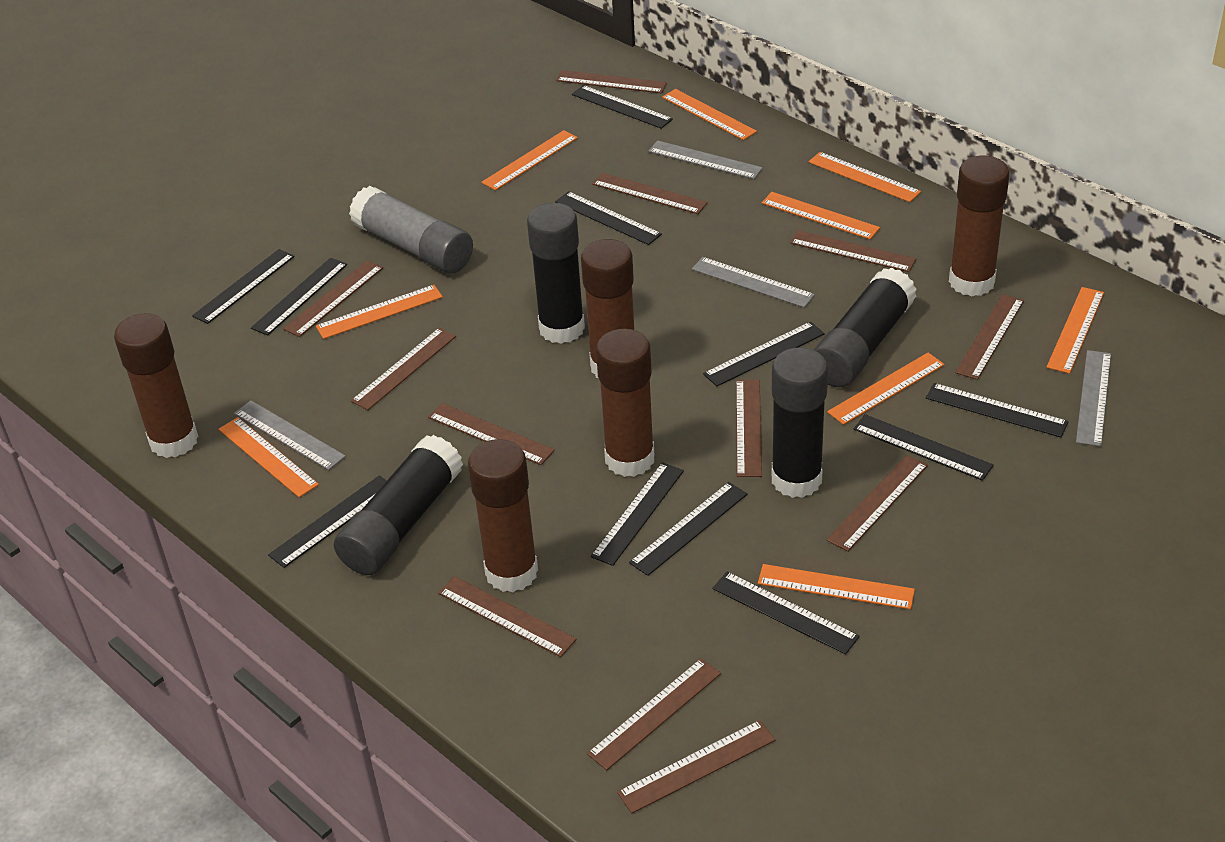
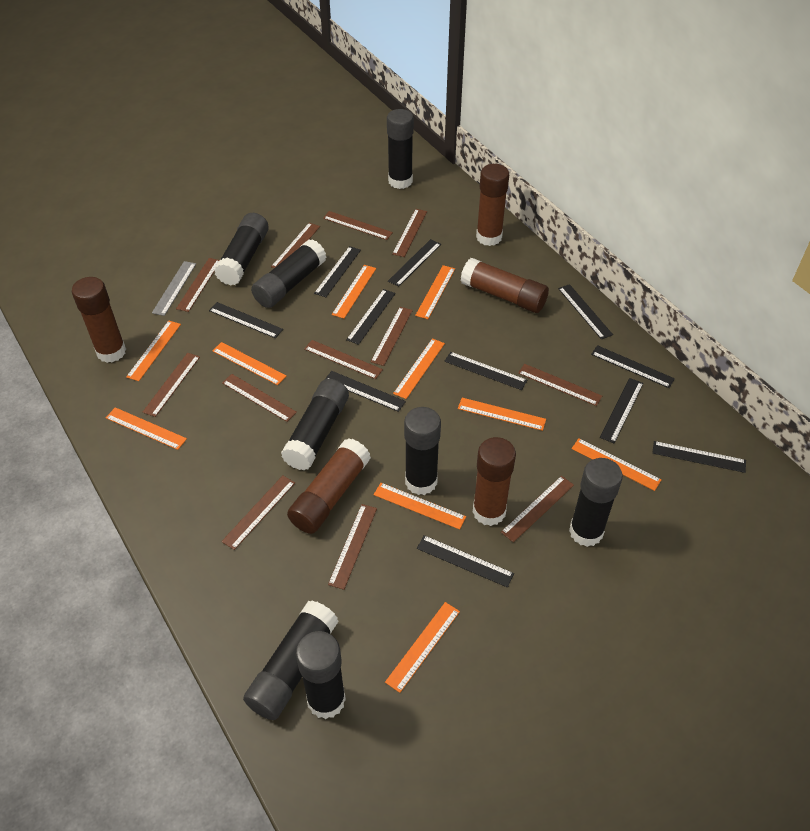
black glue stick: [334,435,463,575] [527,203,585,344] [772,347,828,498] [814,267,916,387] = 4 -> [214,213,269,285] [243,600,338,720] [251,239,327,308] [281,379,349,471] [296,631,346,719] [387,109,414,189] [404,407,441,495] [569,458,623,547] = 8
grey glue stick: [349,186,473,273] = 1 -> none = 0
grey ruler: [234,401,346,470] [648,140,763,179] [692,257,815,308] [1076,350,1111,447] = 4 -> [152,261,196,316] = 1
orange ruler: [218,417,319,497] [316,285,443,339] [481,130,578,191] [662,89,757,140] [758,564,915,609] [762,192,880,239] [809,152,921,202] [827,353,945,425] [1047,287,1104,374] = 9 -> [106,407,187,450] [126,321,181,381] [212,342,286,385] [332,265,376,319] [374,483,466,530] [385,602,460,693] [393,338,445,399] [415,265,455,319] [458,398,546,431] [572,438,662,491] = 10

